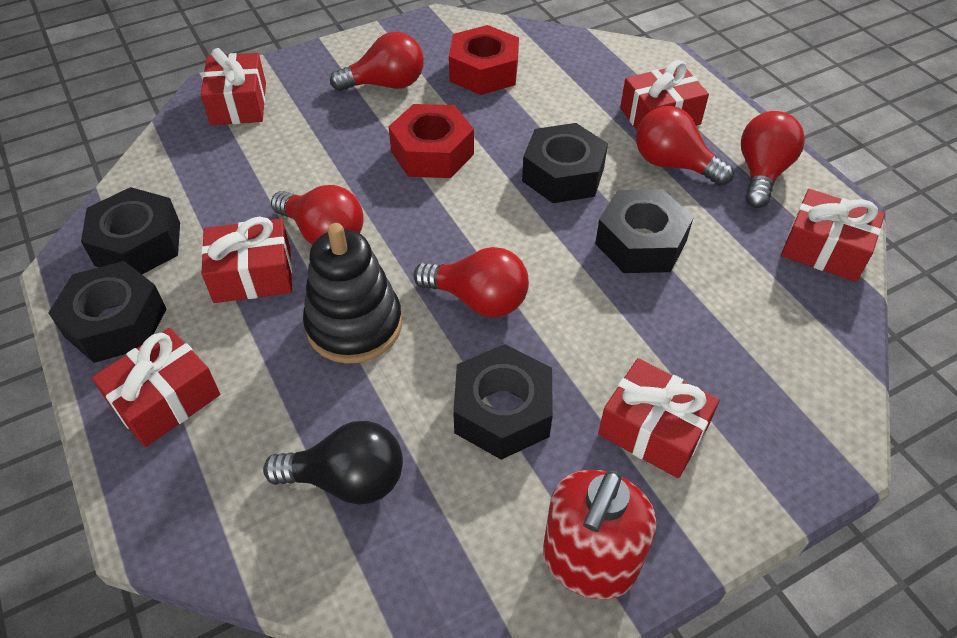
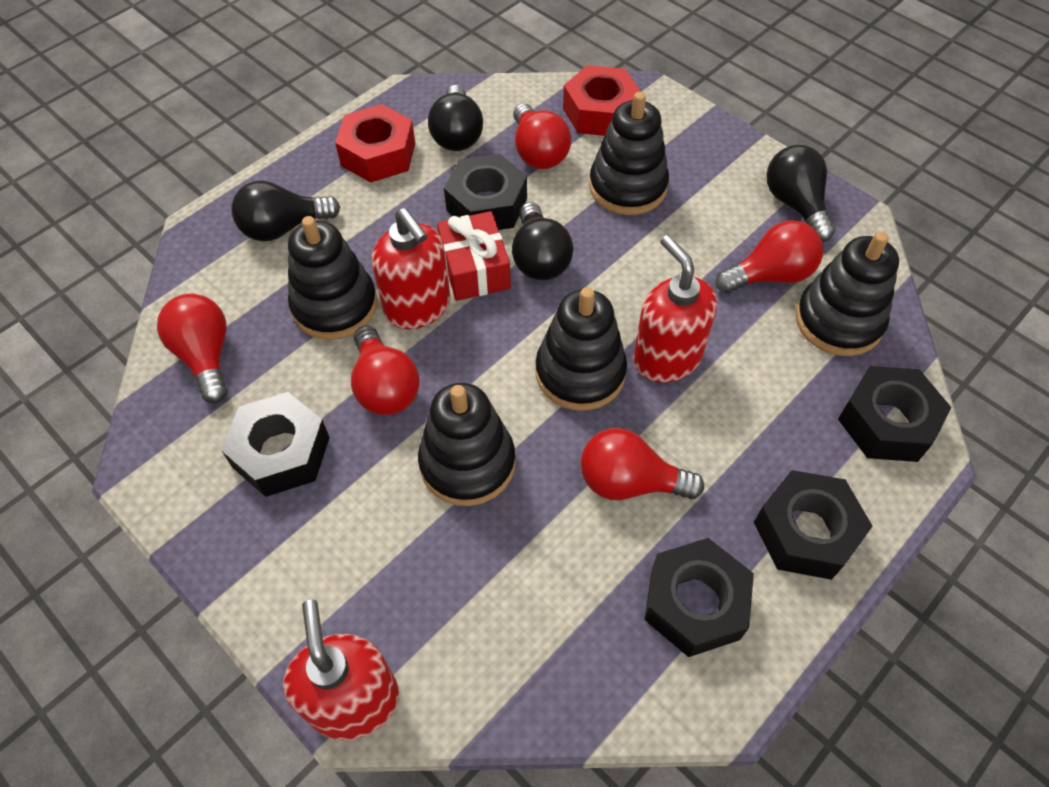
black light bulb: [263,421,403,505] = 1 -> [232,180,340,241] [428,85,483,151] [512,202,574,280] [766,145,835,242] = 4
black stacking toy: [303,223,402,364] = 1 -> [288,216,378,340] [418,383,515,506] [536,287,627,411] [589,92,669,215] [795,232,899,356] = 5
red gift: [92,328,220,447] [201,48,266,125] [201,217,292,303] [598,358,720,478] [620,60,709,130] [781,189,885,282] = 6 -> [437,211,511,301] = 1
red soap dispenser: [543,470,656,599] = 1 -> [283,600,399,740] [371,208,450,329] [633,235,717,382] = 3

